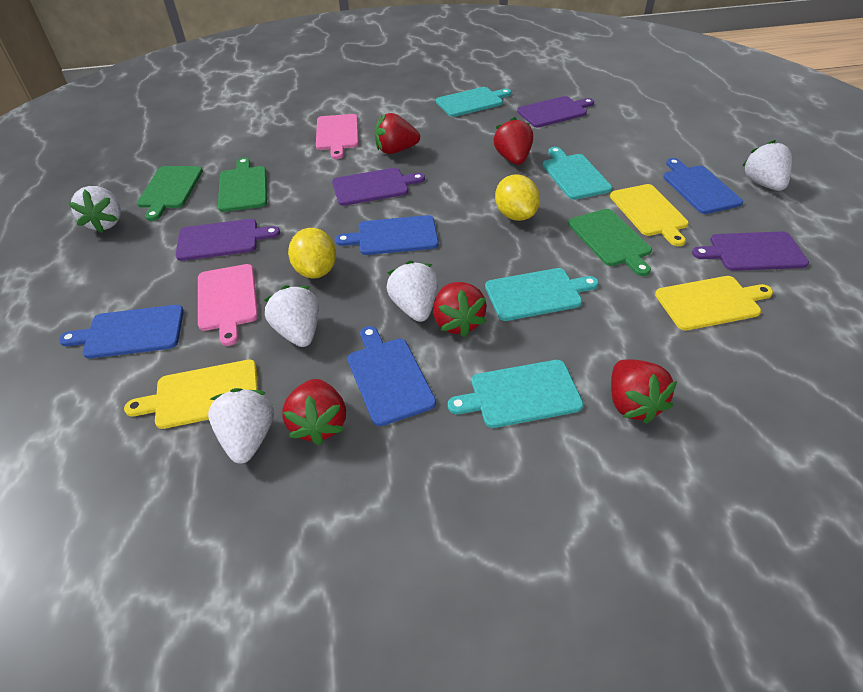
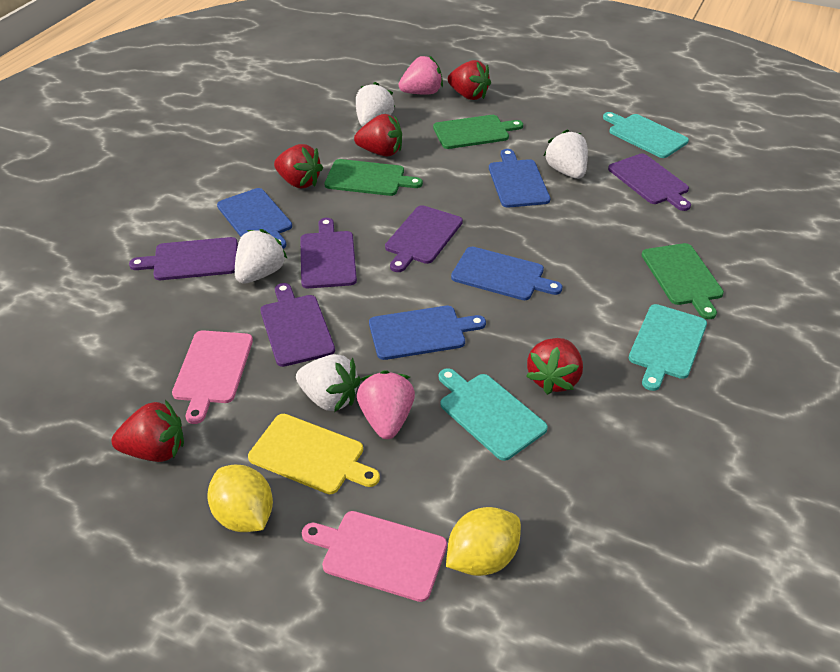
pink strawberry: none = 0 -> [357,370,415,439] [399,56,443,94] = 2
purple cutting board: [176,219,280,261] [332,168,425,206] [517,96,594,127] [692,231,809,271] = 4 -> [129,237,238,280] [260,283,335,367] [300,218,357,288] [385,205,463,272] [608,154,691,211] = 5
turquoise cutting board: [436,87,511,117] [448,360,584,428] [485,268,599,321] [542,147,612,200] = 4 -> [439,368,548,461] [603,112,689,158] [629,304,707,391] = 3
white strawberry: [68,186,121,233] [208,388,274,464] [264,285,319,347] [386,260,438,322] [742,140,792,191] = 5 -> [235,229,288,284] [296,354,361,412] [356,82,395,127] [544,129,588,179] = 4
yellow cutting board: [124,360,258,429] [610,184,689,246] [655,276,773,330] = 3 -> [248,414,380,494] = 1

